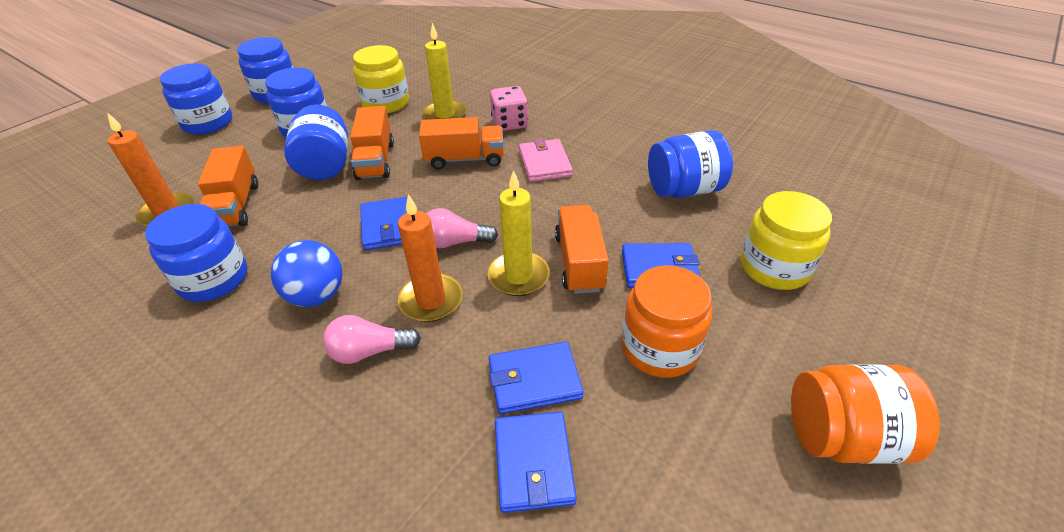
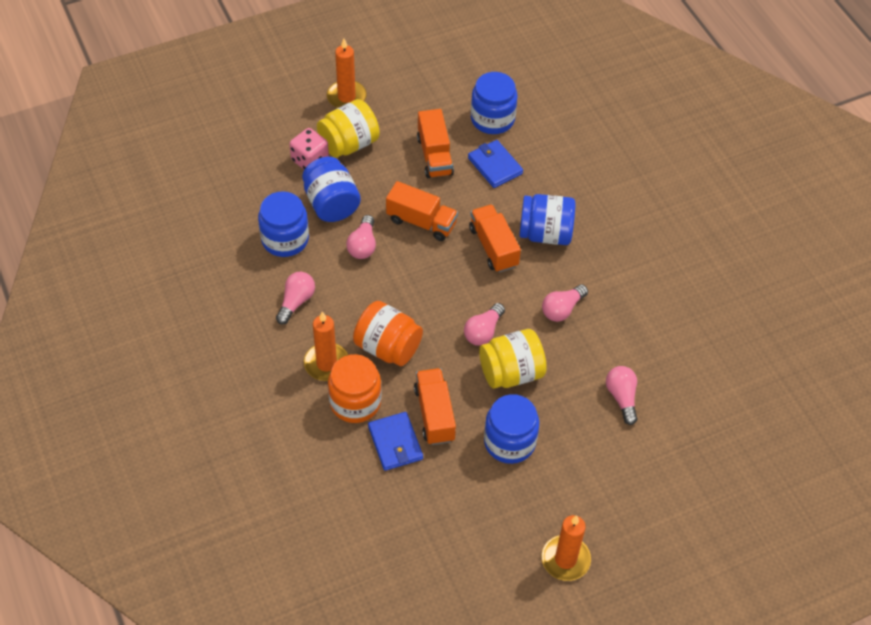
blue ball: [271,240,343,307] = 1 -> none = 0
blue jar: [145,204,247,302] [160,63,232,135] [237,37,293,103] [265,67,327,137] [284,104,348,180] [648,130,733,198] = 6 -> [258,191,309,257] [302,157,361,222] [471,72,518,134] [484,394,539,464] [519,194,576,245] = 5
blue wallet: [360,196,407,251] [489,341,584,414] [495,412,577,513] [622,243,700,288] = 4 -> [368,412,423,471] [468,140,523,188] = 2
orange candle: [107,113,195,226] [398,194,463,322] = 2 -> [304,312,348,381] [327,39,367,108] [541,515,591,581] = 3
pink light bulb: [323,315,421,364] [427,208,498,248] = 2 -> [276,272,315,325] [346,215,376,259] [464,303,505,346] [542,284,588,322] [606,366,638,425] = 5
pink wallet: [519,138,573,182] = 1 -> none = 0
yellow candle: [423,23,467,120] [488,170,550,296] = 2 -> none = 0

